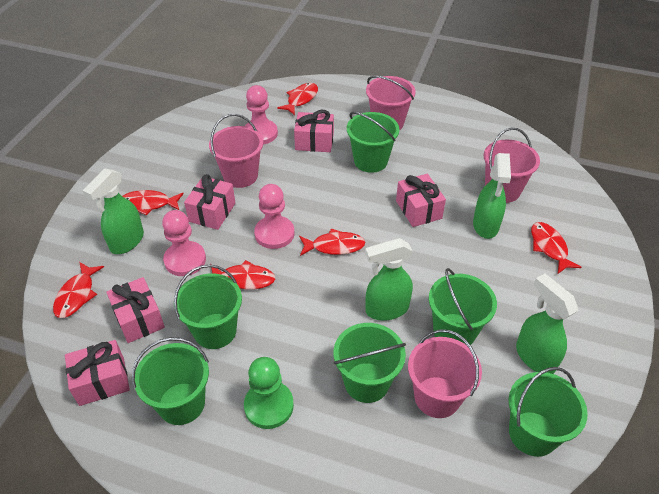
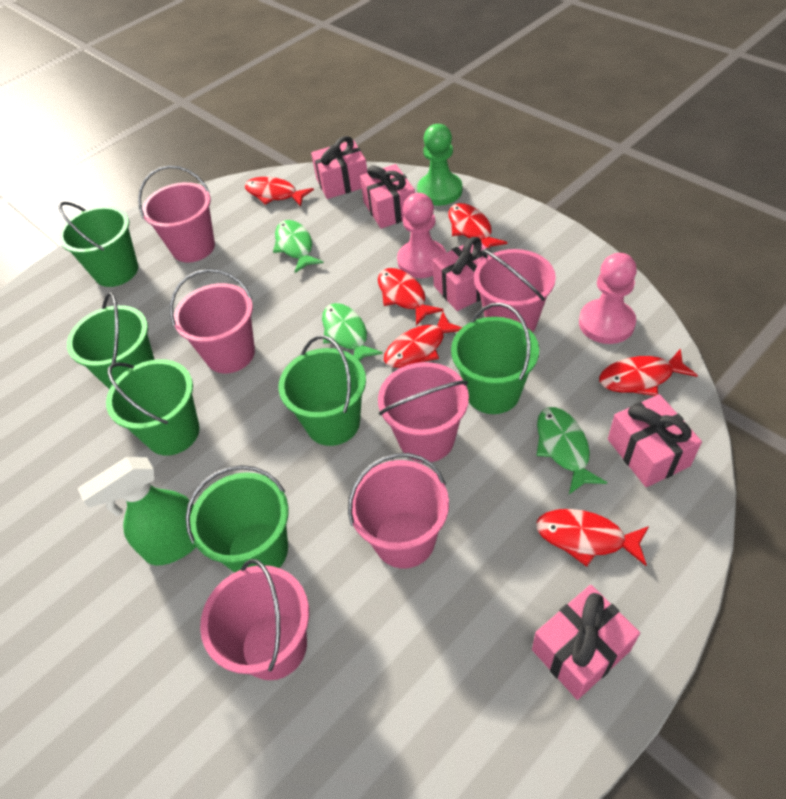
green fish: none = 0 -> [273,220,323,273] [322,303,383,361] [537,407,607,494] = 3
green spray bottle: [83,168,144,254] [365,238,413,321] [473,153,511,239] [516,274,579,374] = 4 -> [78,457,196,565] = 1
pink bucket: [209,114,263,188] [366,76,416,130] [408,329,482,418] [483,128,540,203] = 4 -> [138,165,215,263] [170,269,255,373] [200,559,309,680] [348,453,449,569] [378,362,469,462] [474,249,556,333] = 6
pink pawn: [162,210,206,276] [245,85,278,145] [254,184,294,249] = 3 -> [397,193,446,278] [579,253,637,344] = 2

